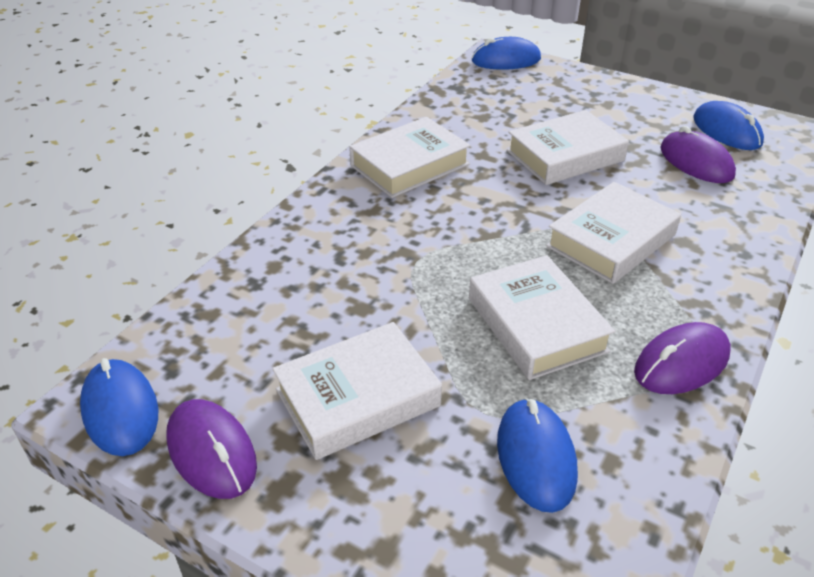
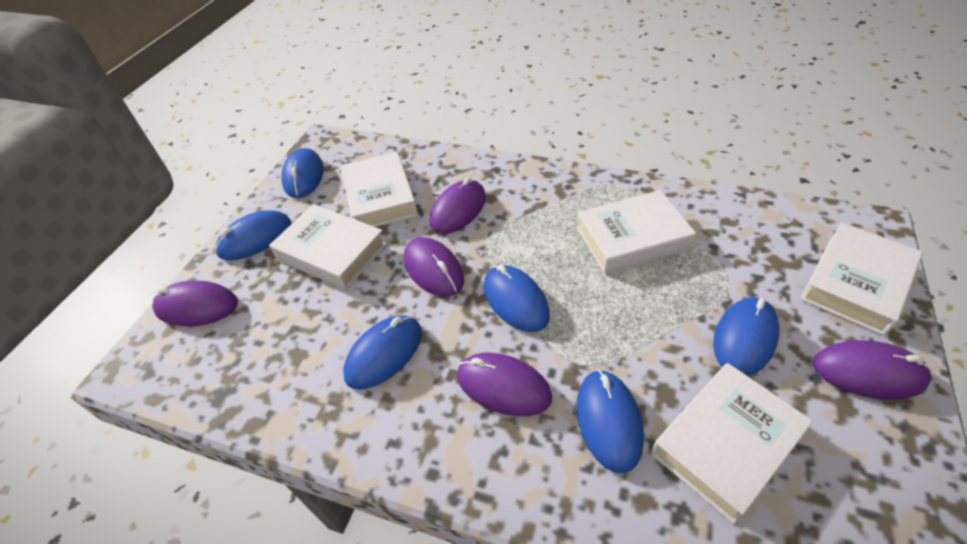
blue mouse: [80,358,158,456] [472,37,541,70] [497,398,578,513] [693,101,764,150] = 4 -> [215,210,291,260] [281,148,324,198] [343,315,422,390] [484,265,550,332] [577,369,644,473] [713,297,780,376] = 6
purple mouse: [167,399,257,499] [634,322,731,394] [660,126,736,183] = 3 -> [152,280,238,326] [404,237,464,297] [430,177,486,234] [457,353,552,416] [813,340,932,399] = 5

